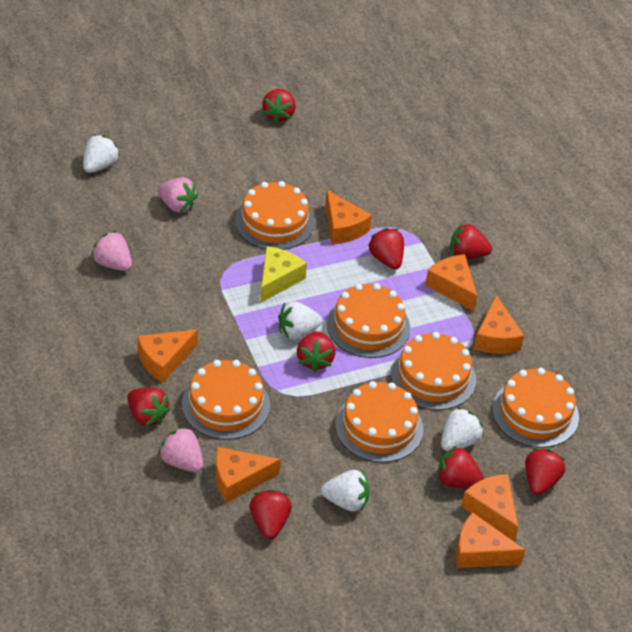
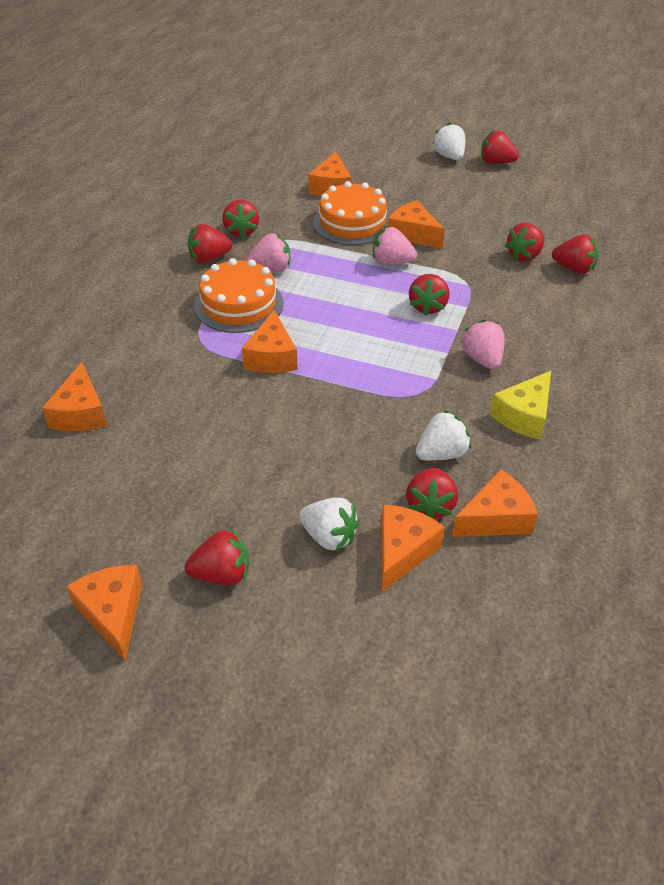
orange cake: [182,360,270,440] [235,181,314,250] [327,283,410,358] [335,381,423,463] [391,332,476,410] [492,368,579,448] = 6 -> [194,258,284,333] [313,181,390,245] = 2
white strawberry: [83,135,120,173] [278,302,322,339] [321,470,369,512] [441,407,483,451] = 4 -> [299,498,359,551] [416,410,471,461] [433,123,465,160] = 3

